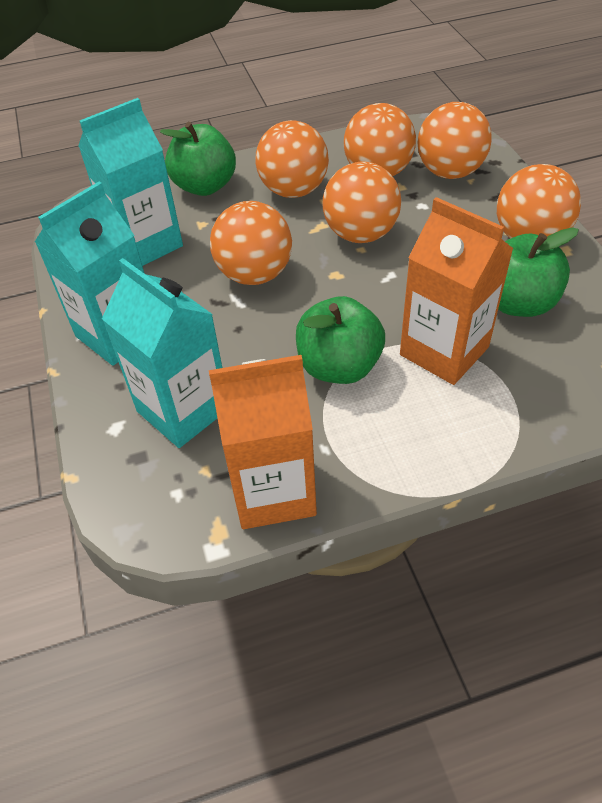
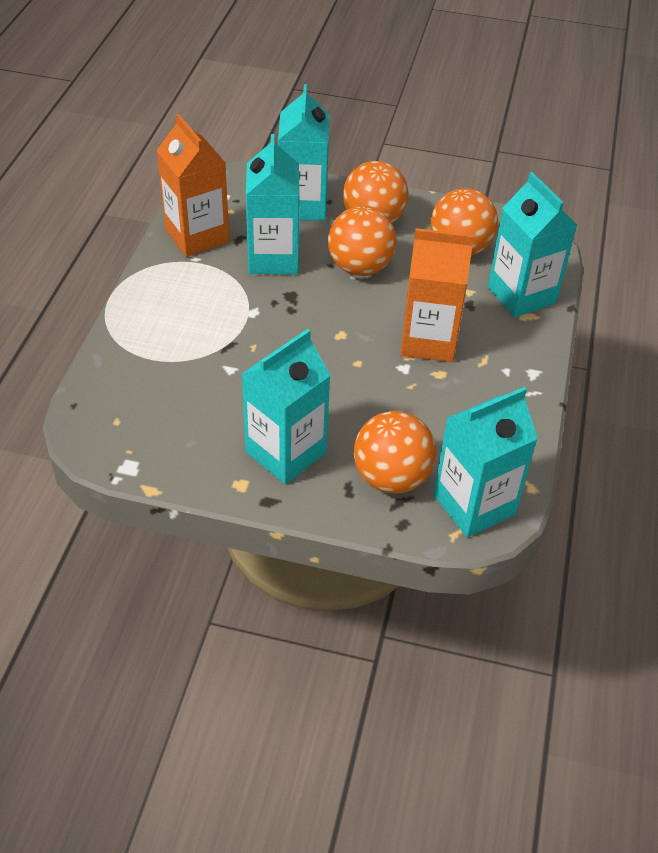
green apple: [160,122,236,196] [296,296,385,384] [498,227,579,317] = 3 -> none = 0
orange ball: [210,201,292,285] [255,120,329,198] [323,162,401,243] [344,103,416,176] [417,102,492,179] [497,164,581,239] = 6 -> [328,206,397,276] [343,161,408,223] [354,411,436,494] [431,188,498,256] = 4
turquoise carton: [35,182,145,366] [78,98,183,266] [102,258,222,448] = 3 -> [242,329,331,484] [246,134,300,274] [278,84,330,221] [434,387,538,537] [488,172,577,317] = 5

